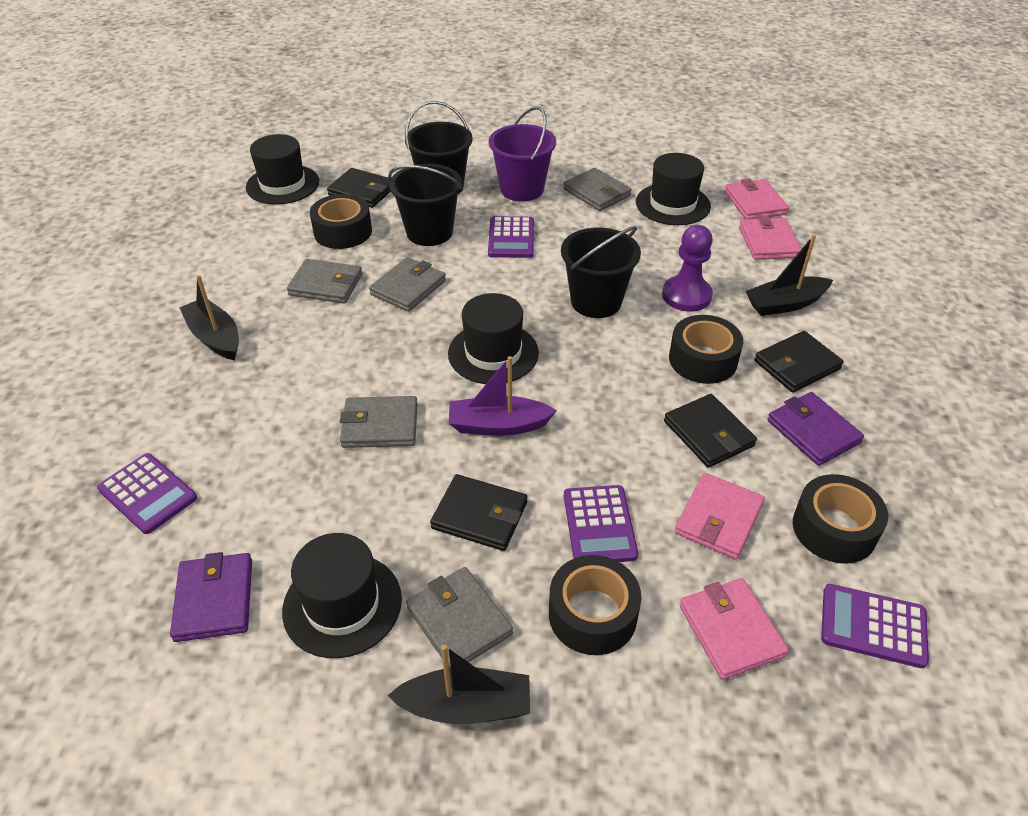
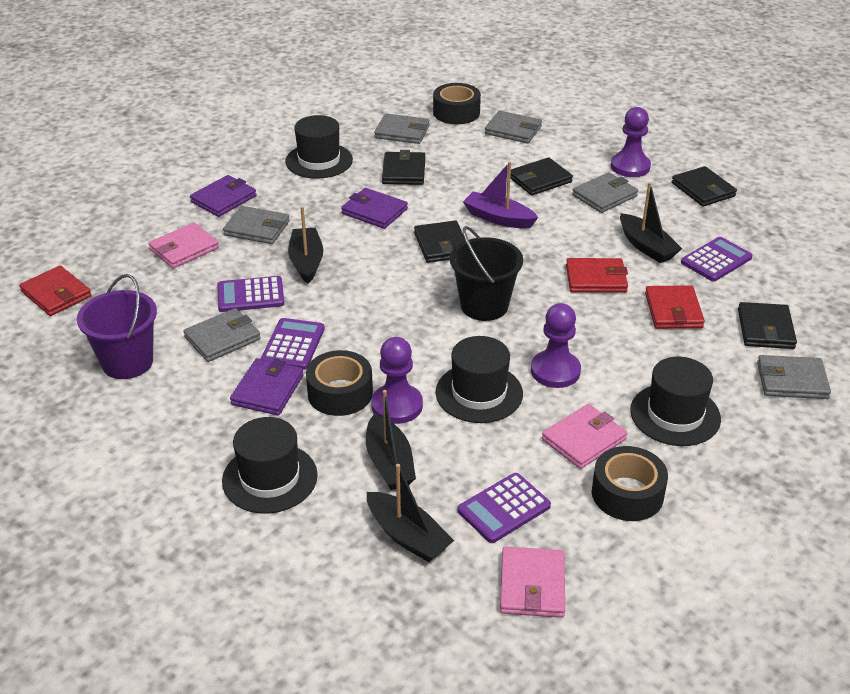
black boat: [180,275,239,360] [387,645,530,724] [746,235,833,316] = 3 -> [288,206,323,284] [366,390,416,490] [367,464,454,562] [620,182,682,263] = 4
black bucket: [388,164,462,246] [405,101,473,194] [561,226,641,318] = 3 -> [450,226,523,321] = 1
black tape: [310,194,372,249] [549,555,641,655] [669,315,743,384] [793,474,888,564] = 4 -> [306,350,373,416] [433,83,481,124] [592,446,668,521] = 3
black wallet: [327,168,391,208] [430,474,527,551] [664,394,757,468] [754,331,844,393] = 4 -> [382,150,425,185] [414,220,465,263] [510,157,573,196] [672,166,737,207] [738,302,797,349] = 5
grey wallet: [287,259,363,304] [340,396,418,448] [369,257,446,312] [406,567,513,668] [563,168,631,211] = 5 -> [183,308,261,362] [223,206,290,244] [374,113,430,144] [485,111,542,143] [572,172,638,213] [757,355,831,399] = 6
pink wallet: [674,473,765,559] [679,578,789,680] [724,178,789,219] [739,216,802,260] = 4 -> [148,223,219,268] [500,546,565,618] [542,404,627,469] = 3
purple pawn: [662,225,713,312] = 1 -> [371,337,423,424] [531,303,581,388] [611,107,651,177] = 3
purple wallet: [170,552,252,642] [767,392,864,466] = 2 -> [190,175,256,217] [230,358,304,415] [341,188,408,229] = 3
red wallet: none = 0 -> [19,266,91,316] [566,258,628,293] [645,285,705,329] = 3

